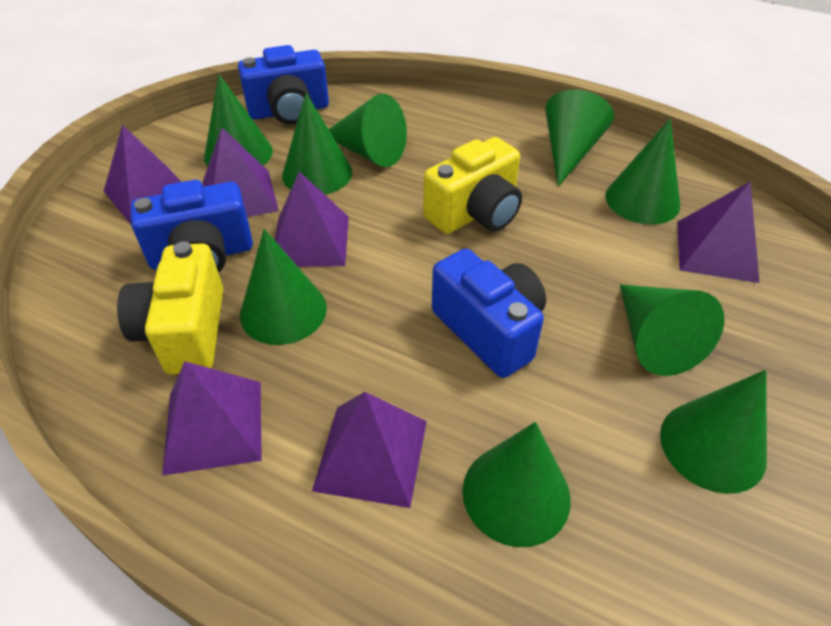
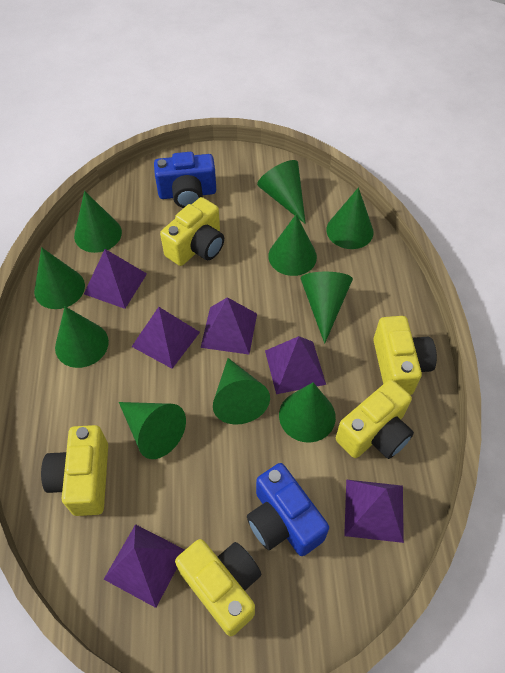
blue camera: [131,180,253,273] [238,45,329,124] [432,249,546,378] = 3 -> [154,152,216,208] [247,463,329,556] = 2
green cone: [204,74,273,166] [240,229,327,345] [282,93,352,195] [329,94,407,167] [462,422,571,547] [545,90,614,186] [605,119,680,225] [620,285,725,376] [660,370,767,494] = 9 -> [34,247,85,309] [55,306,109,368] [74,191,122,253] [119,402,186,459] [213,358,270,425] [257,160,306,224] [268,214,317,276] [279,383,336,443] [301,272,353,344] [326,187,374,249] = 10
yellow camera: [117,241,223,375] [423,137,522,234] = 2 -> [41,425,108,516] [160,197,224,266] [175,539,262,636] [336,379,414,459] [373,316,437,395] = 5

